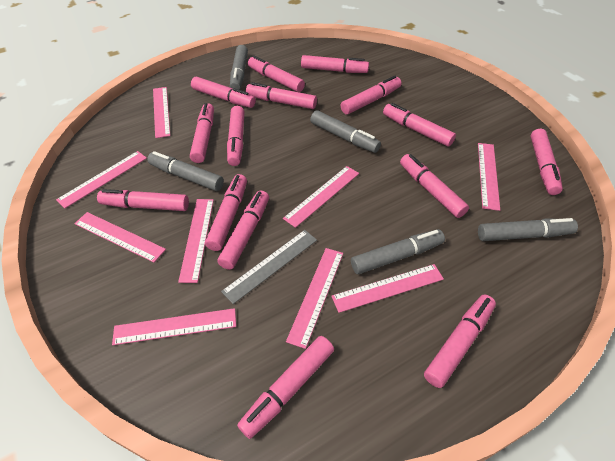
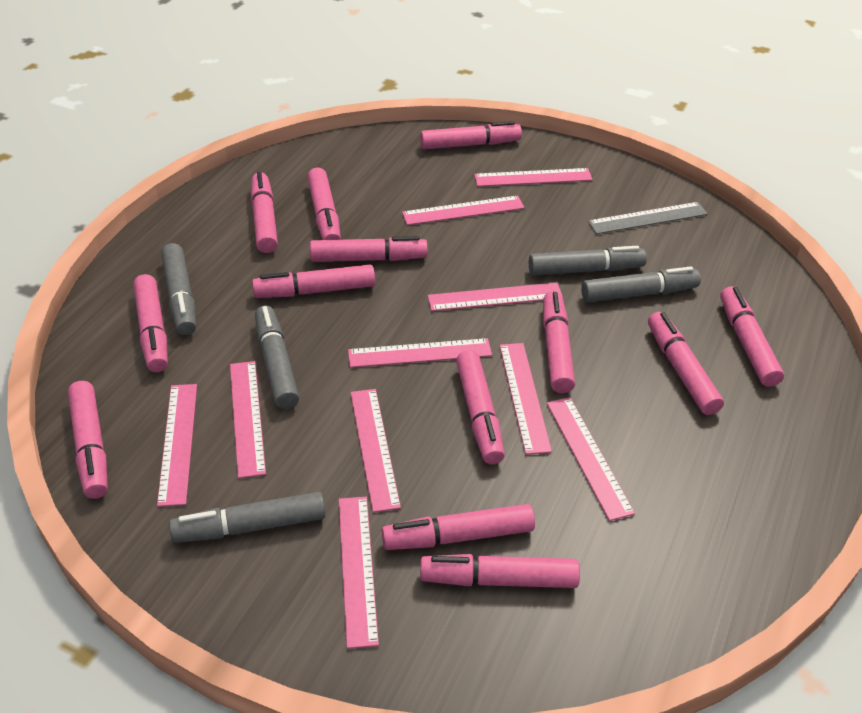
pink marker: [97,189,189,211] [190,103,214,163] [191,77,256,108] [205,174,247,251] [217,191,269,270] [227,106,245,166] [237,336,334,439] [246,82,317,109] [248,56,305,92] [301,55,369,73] [341,76,401,114] [383,103,456,147] [400,154,469,218] [424,295,496,388] [530,129,563,195] = 15 -> [68,381,108,499] [133,274,168,372] [251,172,278,253] [252,265,375,298] [307,167,341,240] [310,236,428,262] [382,504,535,550] [420,121,522,149] [420,554,580,588] [456,350,505,464] [543,291,575,393] [648,312,724,415] [720,286,784,387] = 13
pink ruler: [56,151,147,208] [74,212,166,263] [112,308,236,345] [153,87,170,138] [178,199,214,283] [283,166,359,228] [286,248,343,349] [331,264,444,313] [478,143,500,211] = 9 -> [157,384,197,507] [230,361,266,478] [339,497,379,649] [348,338,492,368] [350,389,401,512] [402,196,525,225] [428,283,563,311] [474,168,593,187] [499,343,552,455] [547,397,635,521] = 10

